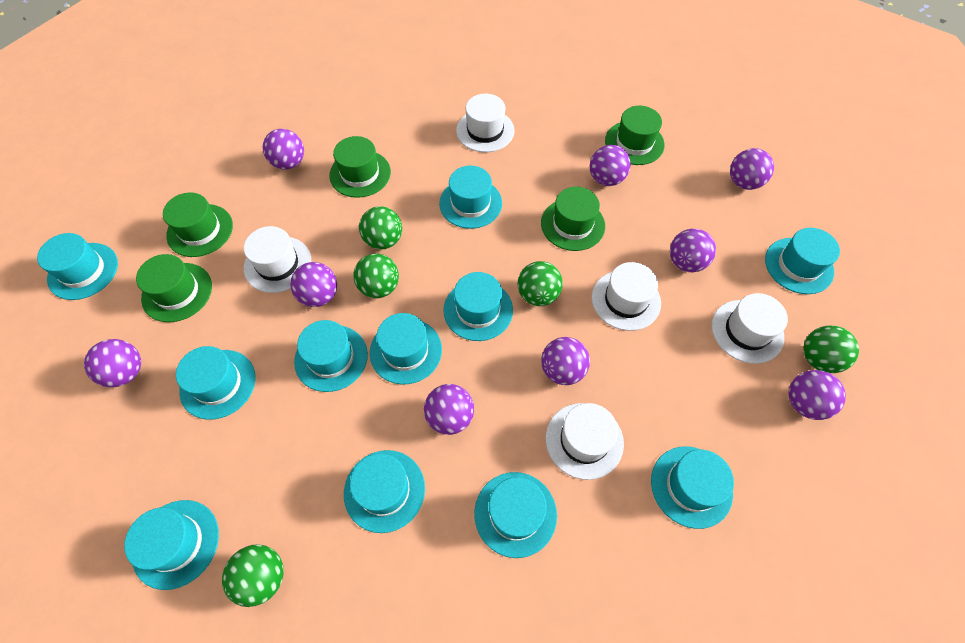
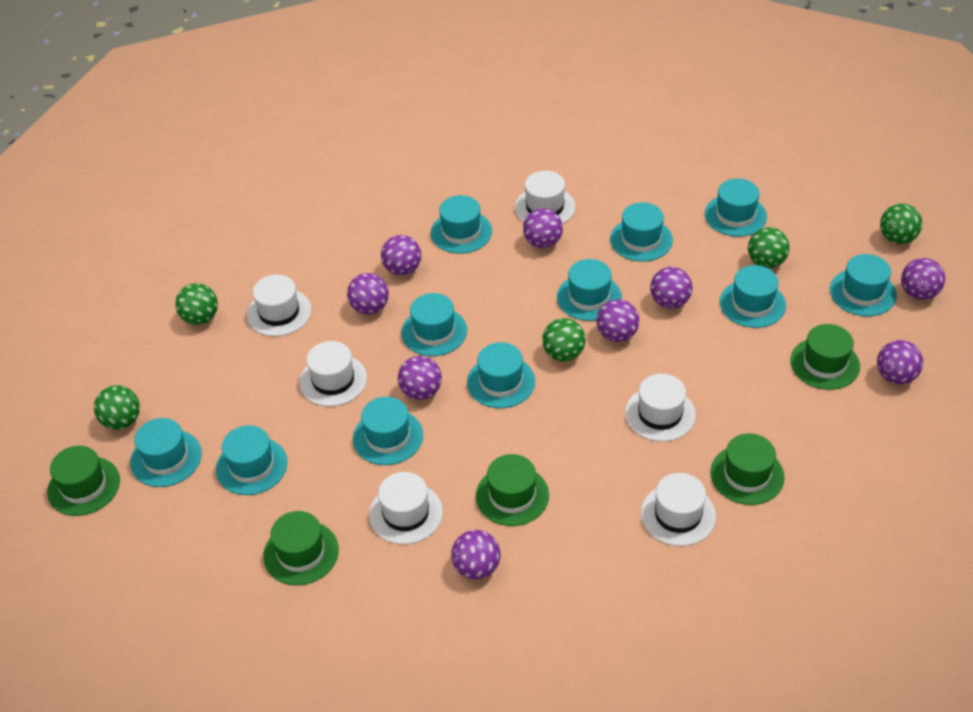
white hat: [244,226,311,293] [456,94,514,152] [546,403,624,480] [592,262,661,331] [712,293,788,364] = 5 -> [247,275,311,336] [299,341,367,406] [369,472,443,544] [515,171,575,224] [625,374,696,442] [641,473,716,546] = 6

